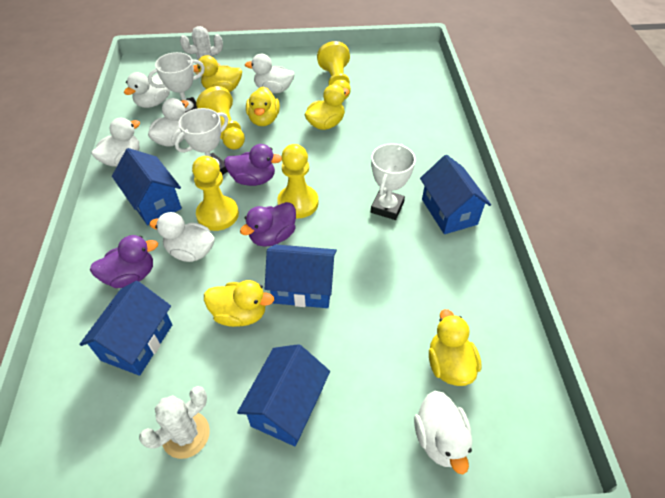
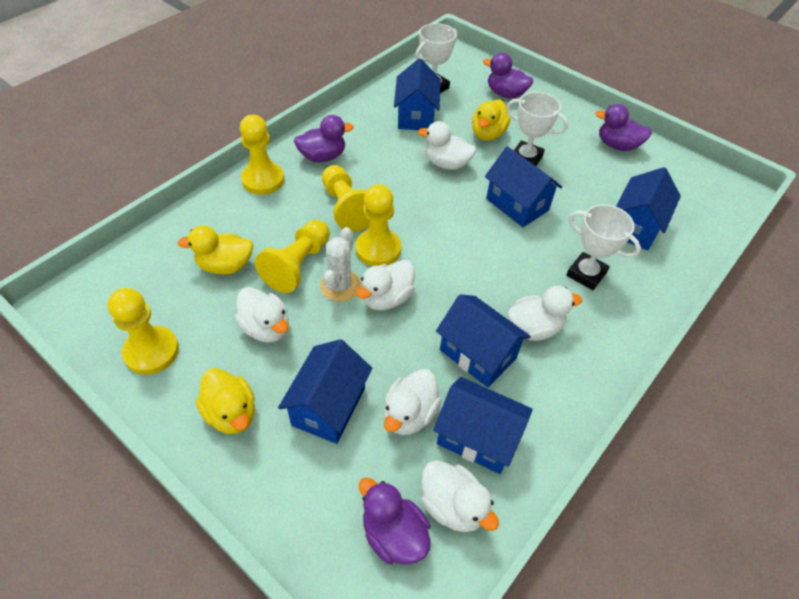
blue house: [79,281,172,376] [112,148,182,225] [237,344,330,446] [265,244,337,308] [420,155,491,234] = 5 -> [278,339,373,444] [394,58,441,130] [433,377,533,474] [436,294,531,388] [485,146,562,227] [616,167,681,251] = 6
purple duck: [90,235,158,288] [224,144,282,186] [240,202,296,247] = 3 -> [294,115,354,162] [359,478,431,565] [483,53,533,99] [595,104,652,151] = 4
white cactus: [139,386,210,459] [180,26,223,76] = 2 -> [320,227,361,302] = 1
yellow duck: [193,55,242,92] [204,280,274,327] [246,87,280,126] [305,84,350,130] [429,309,482,386] = 5 -> [178,225,253,275] [196,368,255,434] [472,99,511,141] = 3
yellow pawn: [192,156,239,231] [196,86,245,150] [277,144,319,219] [317,41,351,100] = 4 -> [108,288,179,375] [240,114,284,195] [255,220,330,293] [322,165,370,232] [355,184,401,266] = 5

